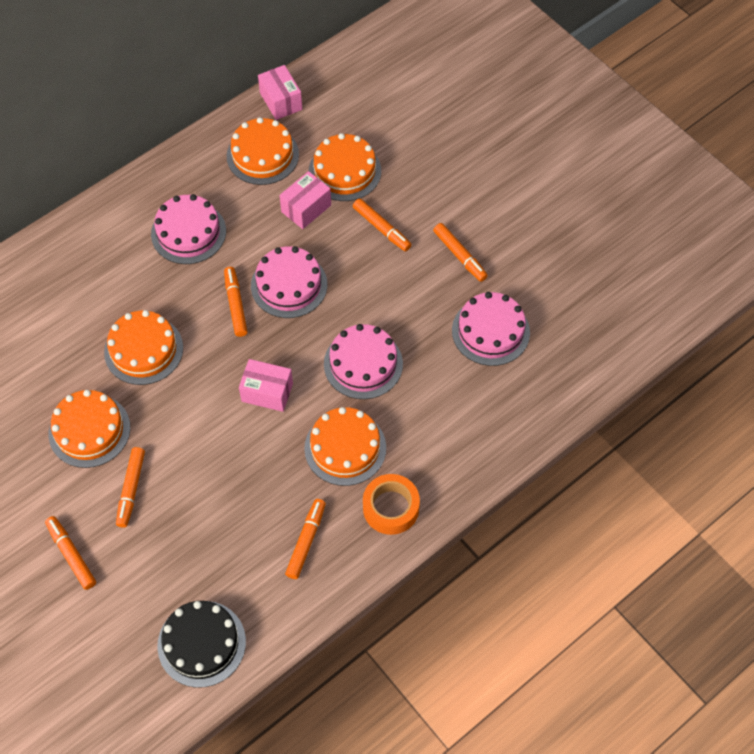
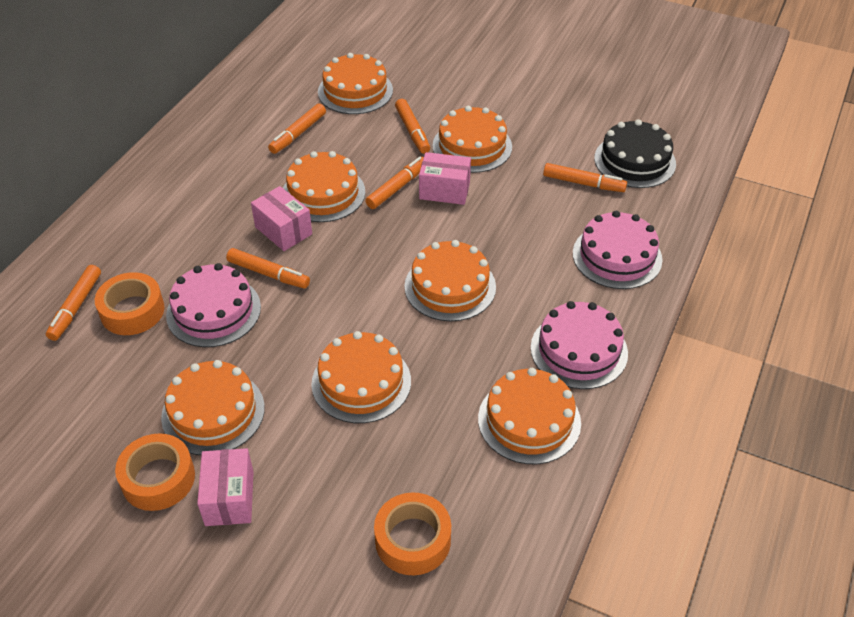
orange cake: [49,390,130,468] [104,310,183,385] [227,117,299,185] [304,407,386,486] [309,133,381,201] = 5 -> [161,360,265,455] [283,151,365,222] [311,331,411,423] [318,53,393,114] [404,240,496,321] [432,106,512,173] [478,368,581,464] = 7
orange tape: [363,474,420,535] = 1 -> [95,272,165,335] [115,433,195,511] [374,492,451,575] = 3
pink cake: [151,194,226,264] [251,246,327,318] [324,324,403,399] [452,292,530,366] = 4 -> [166,263,261,347] [531,301,628,389] [573,211,663,289] = 3

